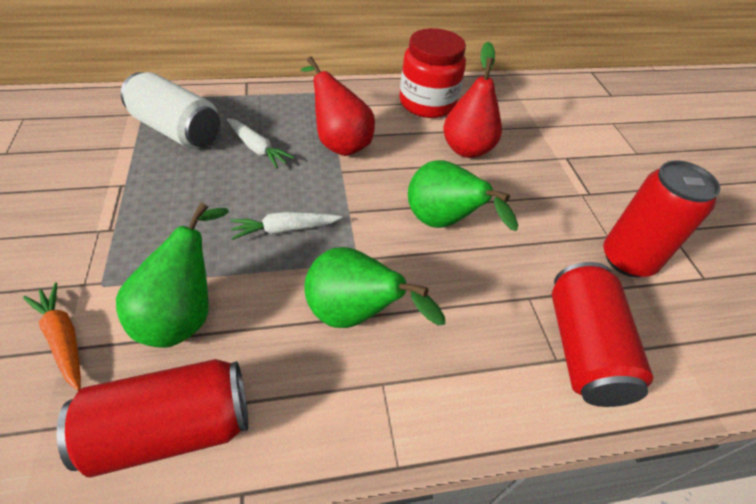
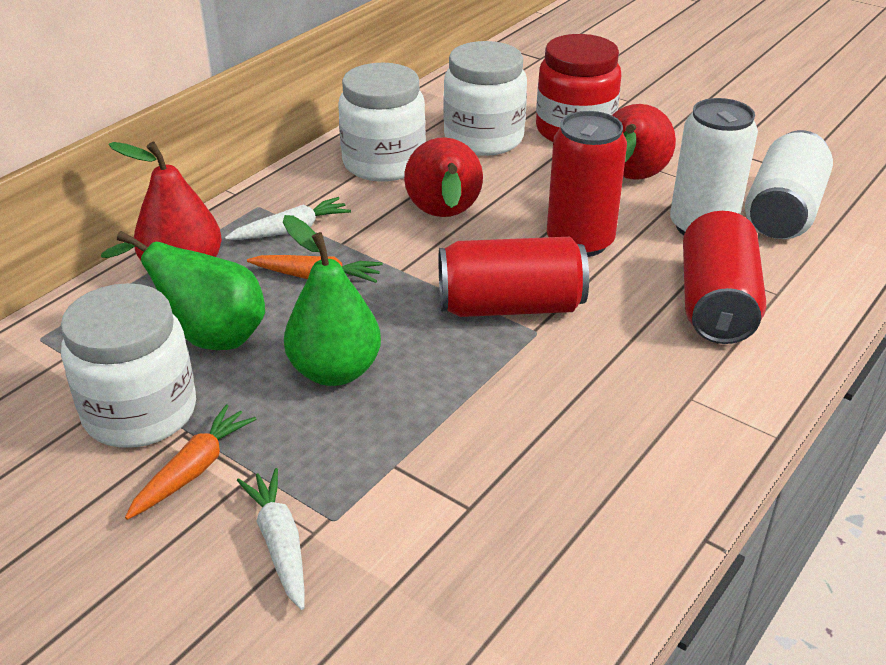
green pear: [116,202,229,348] [304,247,445,328] [408,160,518,231] = 3 -> [101,231,265,350] [283,215,381,386] = 2
orange carrot: [23,282,81,391] = 1 -> [125,405,256,520] [247,255,383,283] = 2
red pear: [300,57,375,156] [443,41,502,158] = 2 -> [109,142,222,260] [404,137,483,217] [612,104,676,180] = 3
white can: [121,72,220,149] = 1 -> [670,98,758,235] [745,130,833,239] = 2
white jar: none = 0 -> [61,283,196,447] [338,63,426,182] [443,41,527,156] = 3

